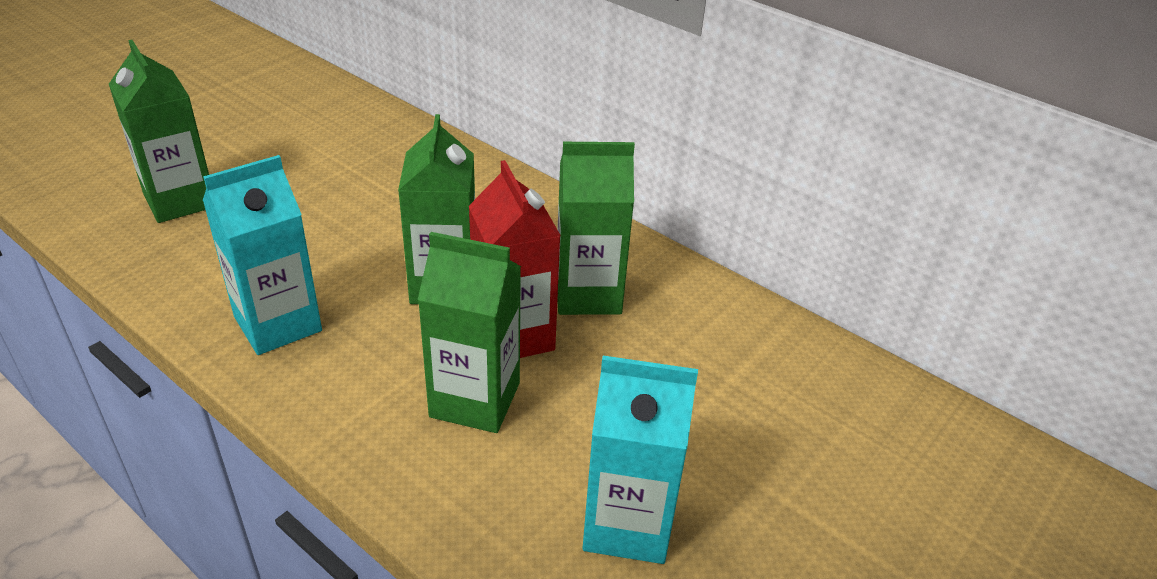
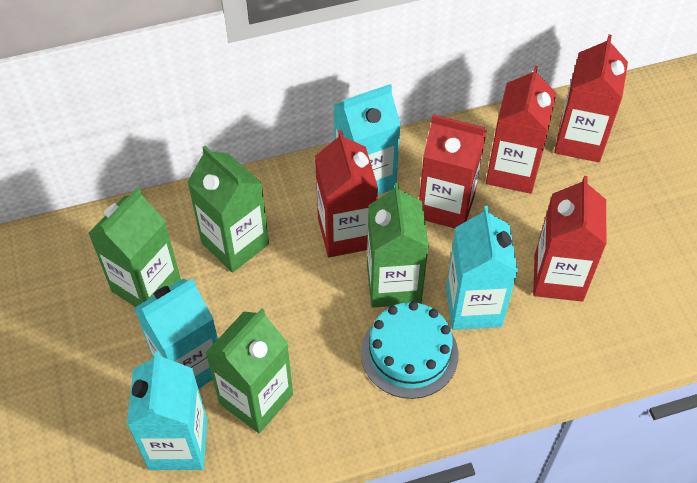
red carton: [469,160,561,358] = 1 -> [315,130,378,257] [419,114,487,228] [486,66,556,194] [533,176,607,302] [554,34,628,162] = 5
turquoise cake: none = 0 -> [361,301,458,399] = 1
turquoise carton: [203,155,322,355] [583,356,698,564] = 2 -> [127,351,207,470] [134,278,218,389] [334,84,401,195] [446,206,518,330] = 4

